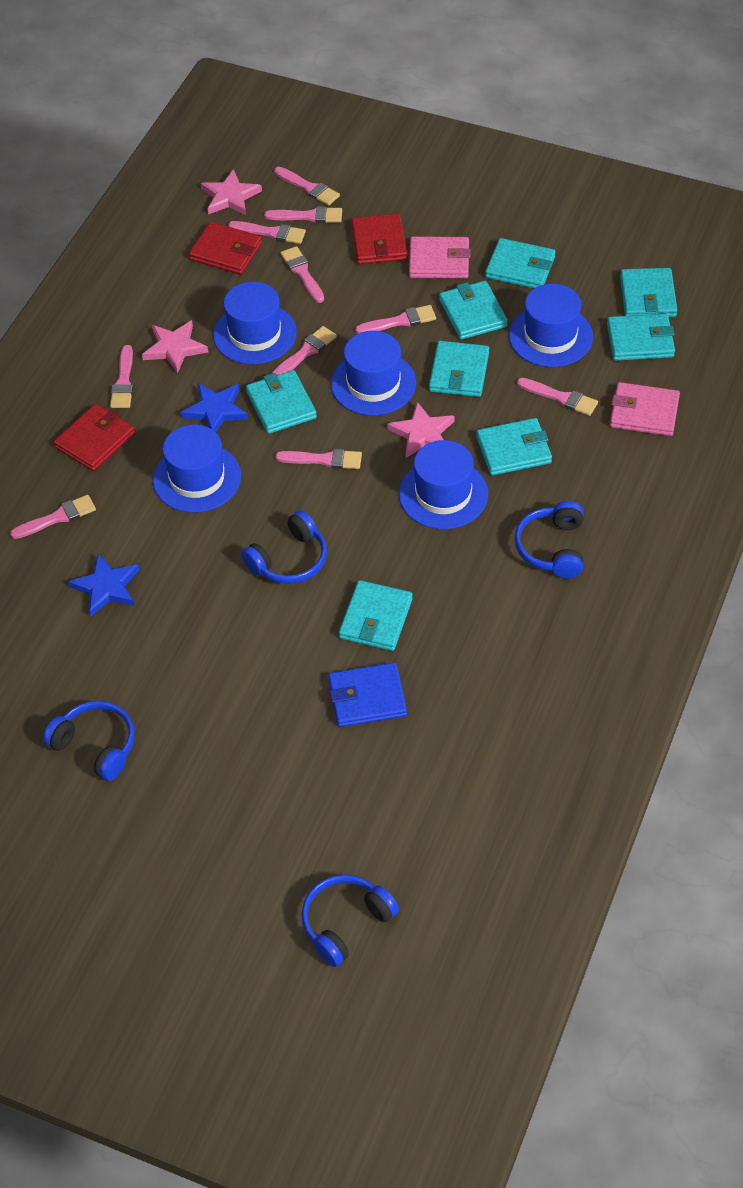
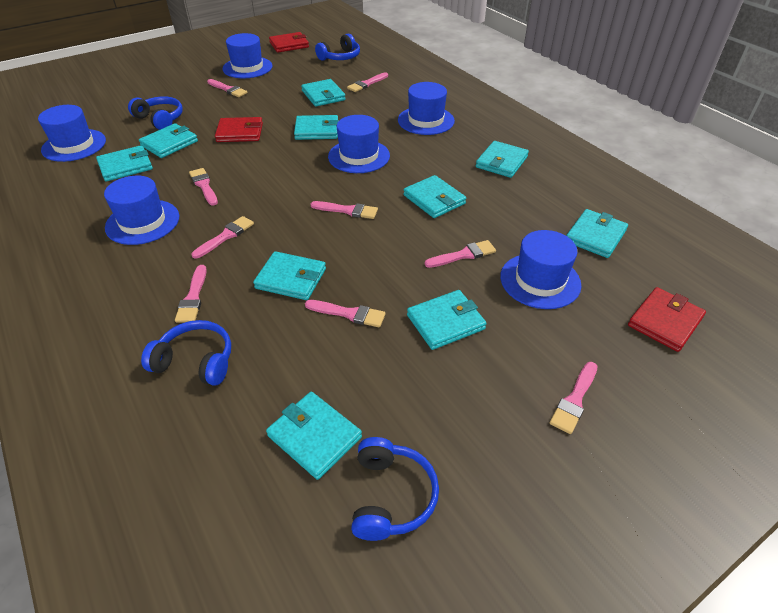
blue hat: [153,424,241,513] [213,282,297,365] [331,331,416,416] [399,440,488,529] [509,284,593,367] = 5 -> [38,105,106,162] [104,176,179,245] [222,33,272,78] [328,115,390,173] [398,82,455,135] [500,230,581,309] = 6
blue star: [68,554,139,616] [181,383,248,432] = 2 -> none = 0
blue wallet: [328,662,407,727] = 1 -> none = 0
pink brush: [10,495,96,539] [110,345,133,408] [228,221,306,244] [264,206,342,223] [272,326,337,375] [274,167,340,206] [275,449,362,469] [280,246,324,303] [355,305,436,334] [517,378,598,416] = 10 -> [175,265,207,323] [189,168,218,206] [192,216,254,259] [207,79,248,97] [305,300,386,327] [311,201,378,219] [347,72,388,92] [425,240,496,268] [550,362,597,434] = 9
pink star: [142,320,208,374] [201,169,262,215] [387,402,455,458] = 3 -> none = 0
pink wallet: [409,236,471,278] [610,382,680,436] = 2 -> none = 0
turquoise wallet: [246,370,317,434] [339,580,413,651] [429,341,489,397] [439,281,508,340] [476,418,552,476] [485,238,556,288] [607,313,675,361] [620,268,677,317] = 8 -> [96,145,153,181] [139,123,198,158] [253,251,326,300] [266,392,362,480] [294,115,339,140] [301,79,346,107] [403,175,466,218] [407,290,487,350] [476,141,529,178] [566,209,628,258] = 10

